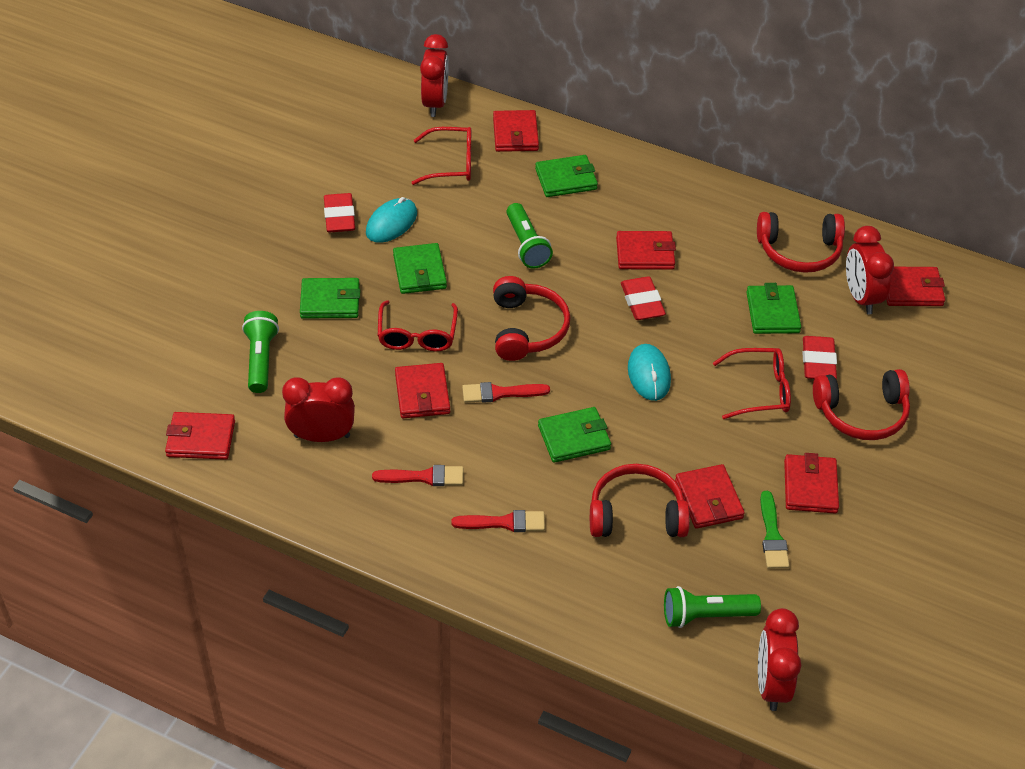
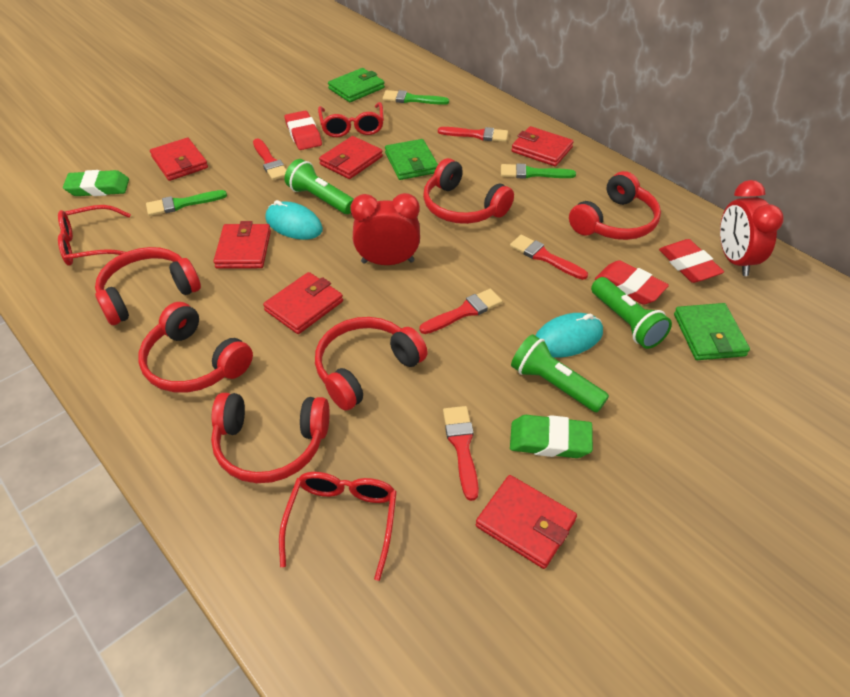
green brush: [760,491,790,569] = 1 -> [146,190,227,216] [383,90,449,105] [501,163,576,179] = 3
green eraser: none = 0 -> [63,170,129,196] [510,415,593,458] = 2
green wallet: [300,278,360,318] [393,243,447,294] [535,155,598,197] [538,407,611,463] [746,283,801,334] = 5 -> [328,68,385,102] [385,139,438,180] [674,303,750,360] = 3
red brush: [372,465,463,486] [452,510,545,532] [462,382,550,403] = 3 -> [253,138,286,180] [419,289,502,334] [438,127,508,142] [443,406,479,501] [510,235,588,280] = 5
red clock: [282,377,355,442] [420,34,449,117] [758,608,801,711] [846,226,894,314] = 4 -> [350,193,420,265] [720,180,783,276] = 2
red headphones: [493,276,570,361] [590,464,690,537] [757,212,845,273] [813,369,910,440] = 4 -> [95,247,201,325] [138,302,253,393] [211,393,330,483] [315,317,428,411] [423,158,514,224] [569,171,661,240] = 6
red wallet: [165,412,235,460] [395,363,450,419] [493,110,539,152] [616,231,676,270] [675,464,745,529] [784,453,839,514] [886,267,945,306] = 7 -> [150,138,208,181] [213,221,271,269] [263,272,343,334] [319,136,383,179] [476,475,577,569] [511,126,574,166] = 6

